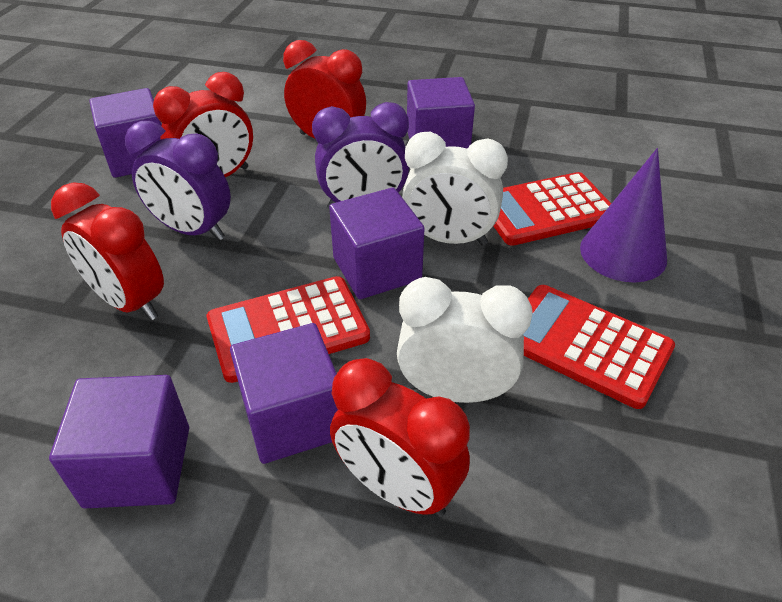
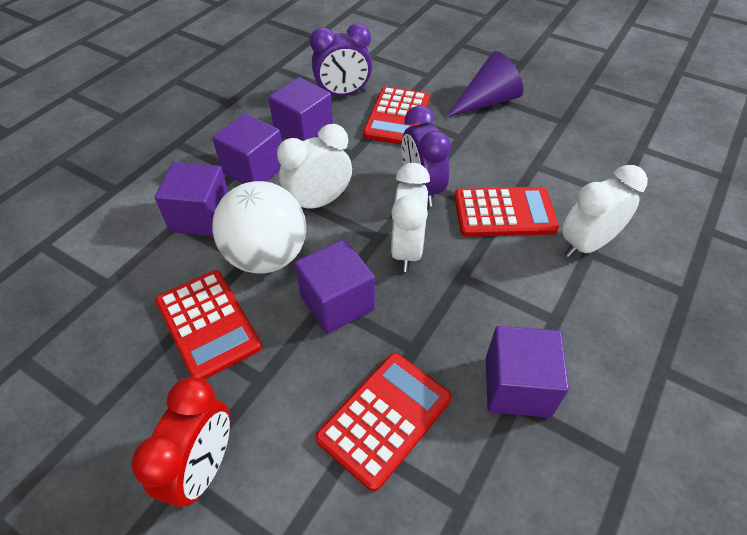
red calculator: [207,276,370,383] [494,172,611,246] [523,285,675,409] = 3 -> [155,270,262,380] [315,353,452,492] [363,86,430,145] [454,187,559,237] = 4
red clock: [51,182,164,321] [153,72,253,177] [283,40,366,139] [330,358,470,517] = 4 -> [132,377,230,508] = 1
white ball: none = 0 -> [212,181,306,273] = 1
white clock: [397,277,533,403] [402,132,508,246] = 2 -> [277,124,352,209] [391,163,430,272] [562,165,648,258] = 3

